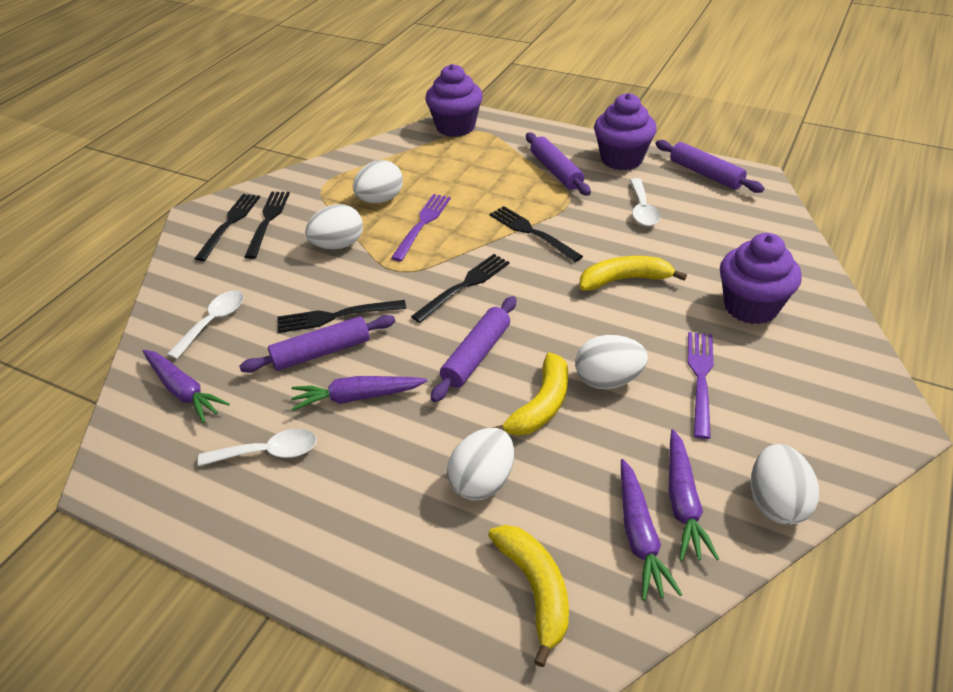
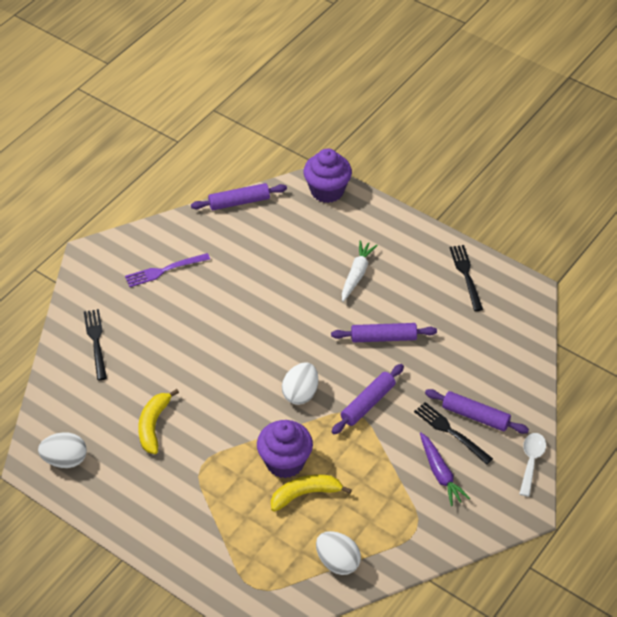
black fork: [194,194,260,261] [245,192,290,259] [277,300,406,333] [411,254,510,323] [490,206,583,262] = 5 -> [84,309,107,380] [414,402,493,465] [450,245,483,311] = 3
purple carrot: [143,350,230,423] [292,376,427,411] [621,459,682,600] [669,429,719,561] = 4 -> [420,432,470,506] = 1
purple cupcake: [425,64,483,137] [594,93,657,170] [720,233,802,324] = 3 -> [257,420,313,478] [303,149,352,203] = 2
purple fork: [391,194,451,261] [688,332,714,439] = 2 -> [125,253,210,287] = 1
white carrot: none = 0 -> [342,240,378,302] = 1
white egg: [305,204,363,249] [353,160,403,203] [447,428,514,500] [575,335,648,389] [751,444,819,525] = 5 -> [38,432,87,468] [282,362,318,405] [316,531,361,575] = 3
white spoon: [167,290,244,359] [198,429,317,467] [630,178,660,226] = 3 -> [519,433,546,497] = 1
yellow banana: [488,525,569,667] [491,352,568,436] [580,256,687,291] = 3 -> [138,389,179,454] [271,474,352,512] = 2

